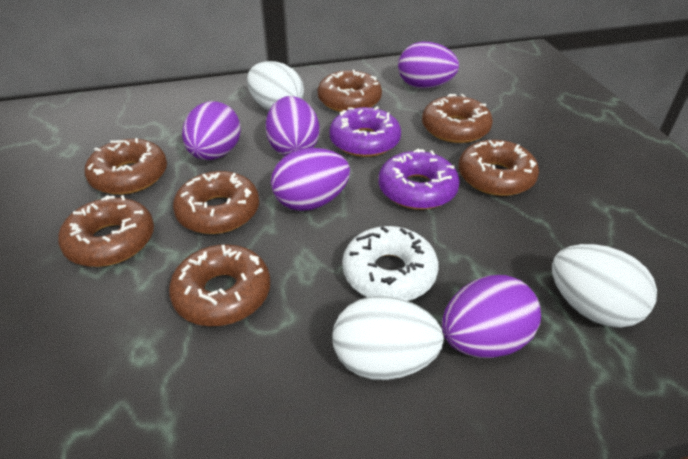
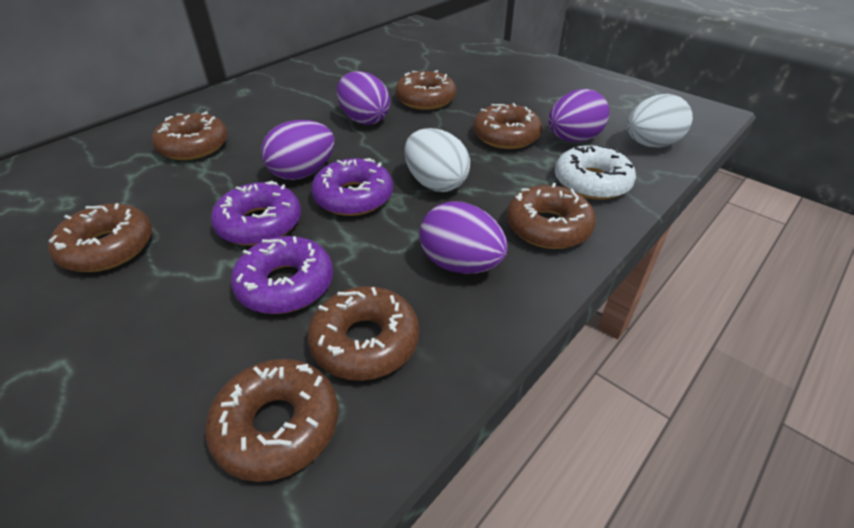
purple donut: [329,106,401,157] [379,149,460,210] = 2 -> [211,181,301,246] [231,236,333,314] [311,158,393,216] = 3
purple egg: [182,101,241,160] [265,96,320,156] [271,148,350,211] [398,42,459,89] [442,275,541,358] = 5 -> [261,120,335,180] [337,71,390,125] [419,201,508,274] [549,89,610,142] = 4
white egg: [247,61,304,111] [333,296,444,380] [552,244,657,328] = 3 -> [404,128,470,192] [627,94,693,147] = 2

